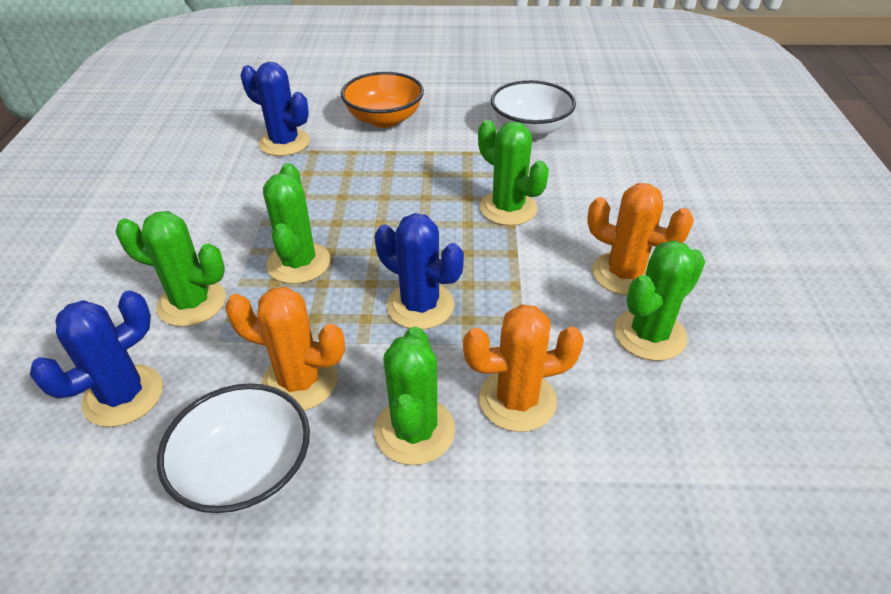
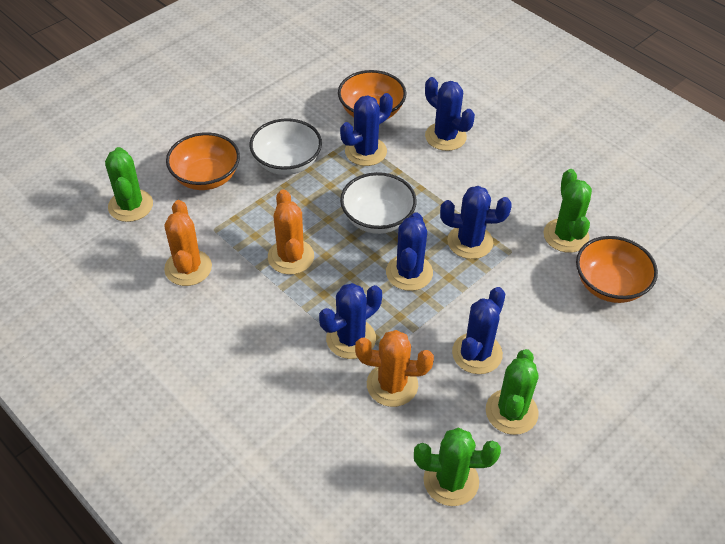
blue cactus: [29,291,163,427] [240,62,310,156] [375,213,464,330] = 3 -> [319,283,382,359] [340,93,393,166] [386,212,433,291] [425,77,475,151] [440,186,512,259] [452,287,505,374] = 6
green cactus: [116,211,226,327] [263,163,330,284] [374,327,455,465] [478,120,549,226] [614,240,705,361] = 5 -> [105,147,153,222] [414,428,501,506] [486,349,539,435] [543,169,592,253] = 4
orange bowl: [341,72,424,128] = 1 -> [166,132,240,190] [338,70,407,119] [576,236,658,303] = 3

